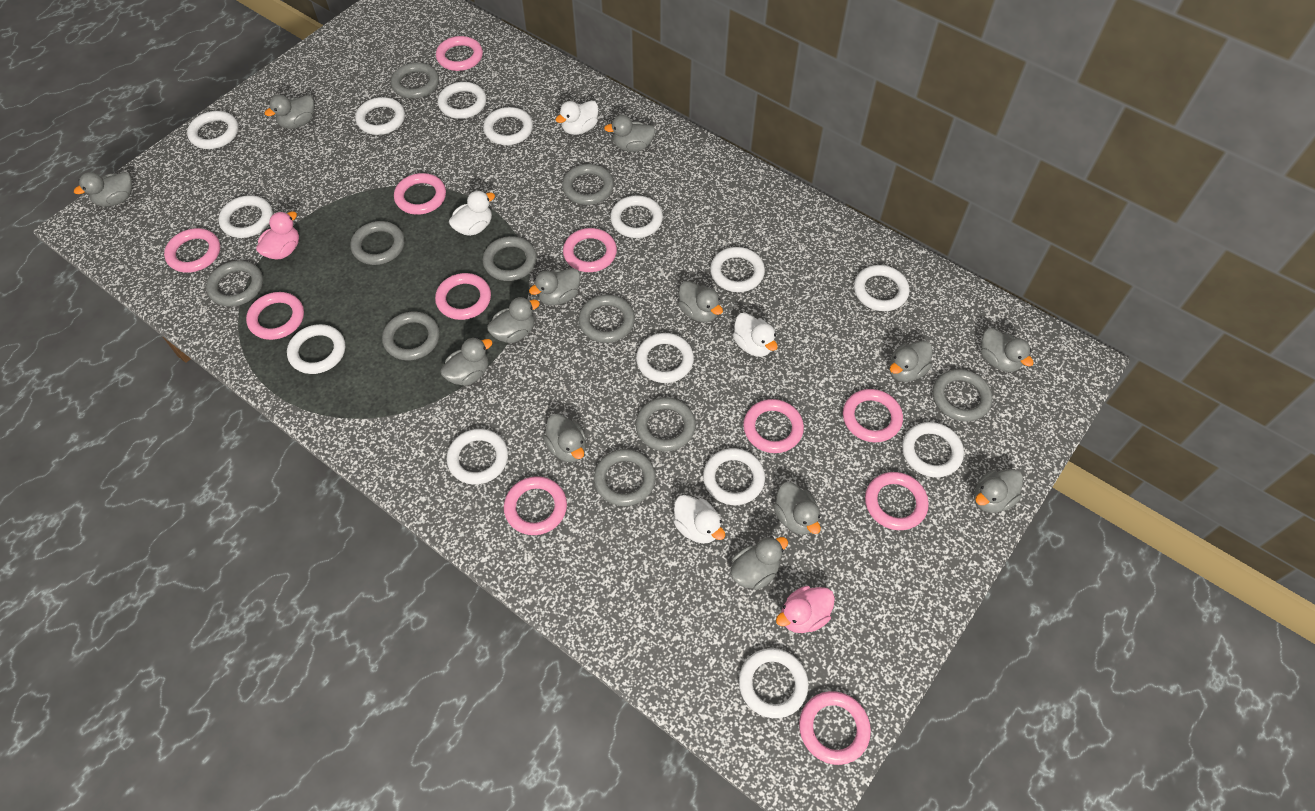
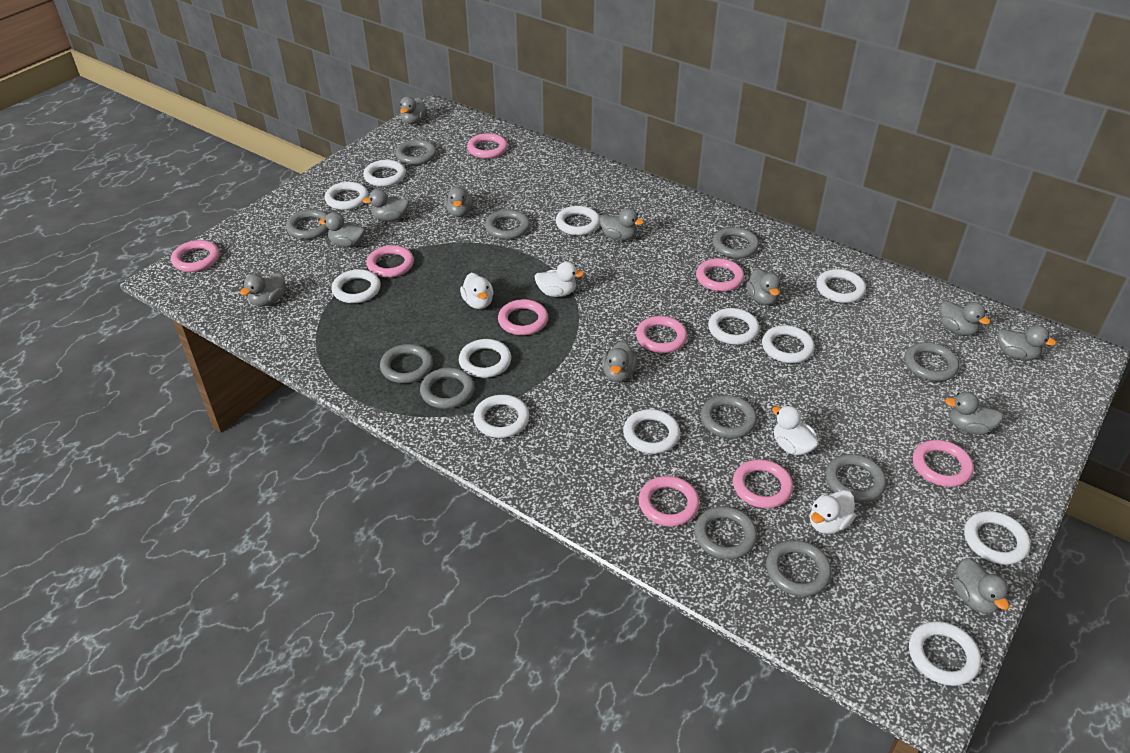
grey duck: [74,172,132,207] [265,95,314,129] [440,337,492,386] [487,297,540,343] [529,268,580,305] [543,414,586,462] [604,115,656,152] [678,281,723,322] [730,536,788,590] [773,482,821,535] [889,341,932,382] [974,469,1023,513] [981,328,1034,372] = 13 -> [240,273,285,307] [319,212,365,247] [363,189,409,221] [400,97,427,124] [444,185,473,217] [599,208,644,241] [602,341,637,382] [746,268,781,305] [940,300,990,336] [945,392,1003,435] [953,558,1009,614] [998,325,1057,361] = 12
grey ring: [206,260,263,307] [350,221,405,265] [382,312,440,360] [391,62,439,99] [483,236,537,281] [562,164,614,205] [578,295,635,343] [594,449,656,506] [636,397,696,452] [933,369,993,422] = 10 -> [286,209,329,239] [380,344,433,383] [395,139,436,165] [420,367,474,409] [485,209,530,239] [694,506,757,560] [701,395,757,438] [713,227,759,258] [766,540,832,597] [825,454,886,503] [904,342,959,381] = 11
pink duck: [256,211,299,260] [776,586,835,633] = 2 -> none = 0
pink ring: [164,228,220,273] [246,292,304,340] [394,173,446,215] [435,273,491,320] [436,36,483,71] [504,476,567,535] [563,228,617,272] [743,399,804,453] [799,691,871,765] [843,389,903,442] [865,472,929,530] = 11 -> [171,240,220,272] [366,245,414,278] [467,133,508,159] [498,299,548,335] [636,316,687,353] [639,476,700,526] [696,258,744,292] [733,459,793,508] [913,440,974,487] = 9
white ring: [187,111,239,149] [218,195,273,238] [287,324,345,374] [355,97,405,135] [438,82,486,119] [447,429,508,485] [483,107,533,145] [610,195,663,238] [636,333,694,383] [703,448,765,505] [710,247,765,292] [739,648,809,718] [854,265,909,311] [902,422,964,477] = 14 -> [325,182,369,210] [331,269,381,303] [363,160,406,187] [459,339,511,378] [473,395,529,438] [556,206,600,235] [623,409,680,454] [708,308,760,345] [762,325,815,363] [816,269,866,303] [909,621,981,686] [964,511,1031,565] = 12

